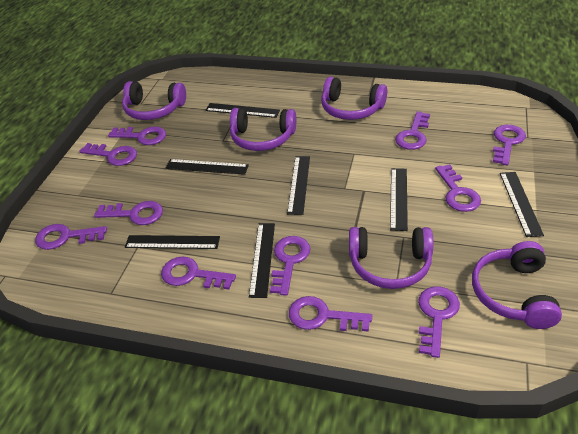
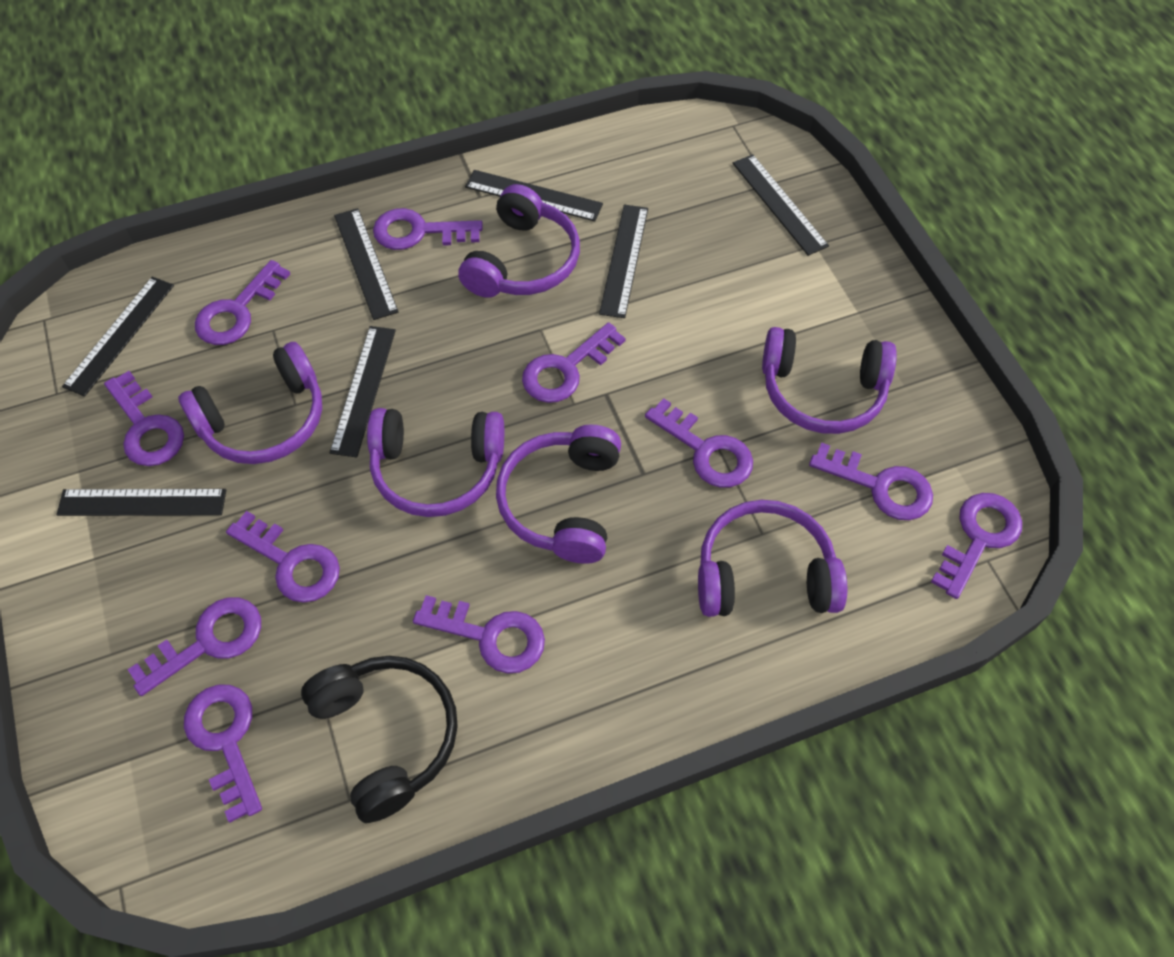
black headphones: none = 0 -> [301,656,458,823] = 1
purple headphones: [122,81,186,120] [230,108,296,151] [321,77,387,120] [349,227,433,289] [472,241,562,329] = 5 -> [178,342,322,464] [367,408,504,517] [458,184,580,298] [496,425,621,564] [698,500,847,617] [762,327,897,434] = 6

